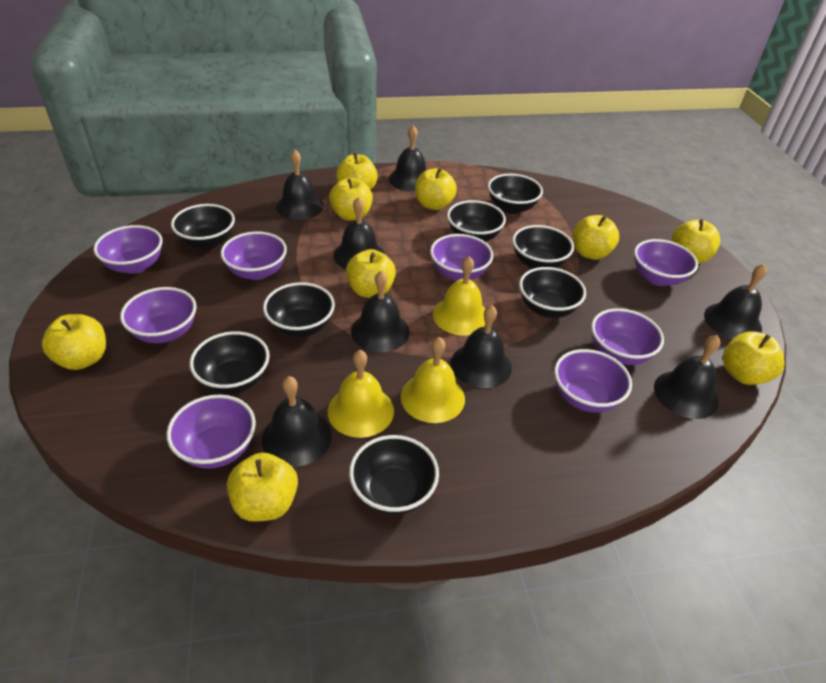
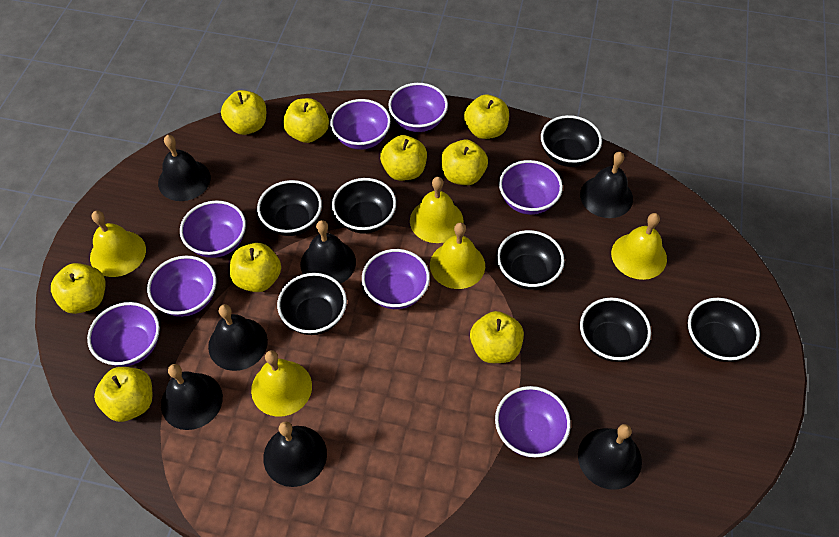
black bell: [262,376,332,467] [276,150,324,220] [333,197,385,269] [351,271,410,352] [389,125,426,192] [451,305,512,388] [654,335,720,419] [704,264,767,339] = 8 -> [158,135,211,201] [161,364,223,430] [208,304,268,371] [263,421,327,487] [301,220,356,284] [578,424,642,490] [580,152,633,218] = 7
black bowl: [171,204,235,250] [190,331,270,394] [263,282,335,337] [349,435,439,515] [447,200,506,242] [488,174,543,214] [512,225,574,269] [519,267,586,318] = 8 -> [257,180,322,236] [277,273,347,335] [332,178,396,234] [497,230,564,289] [541,115,602,167] [580,298,651,362] [688,298,760,362] = 7
yellow bell: [327,350,394,438] [401,337,465,423] [433,256,485,336] = 3 -> [90,210,146,277] [251,350,312,417] [410,177,464,243] [430,222,485,289] [611,213,667,280] = 5

